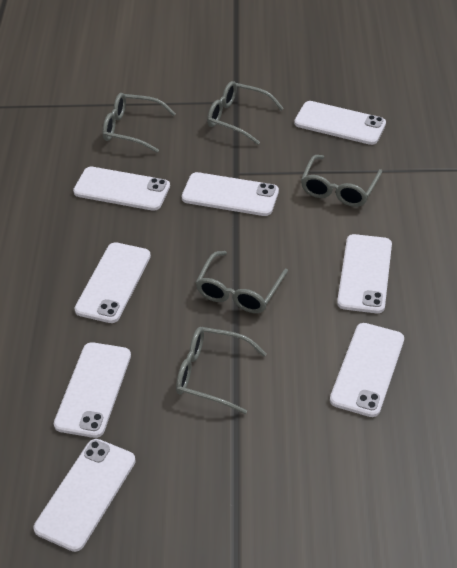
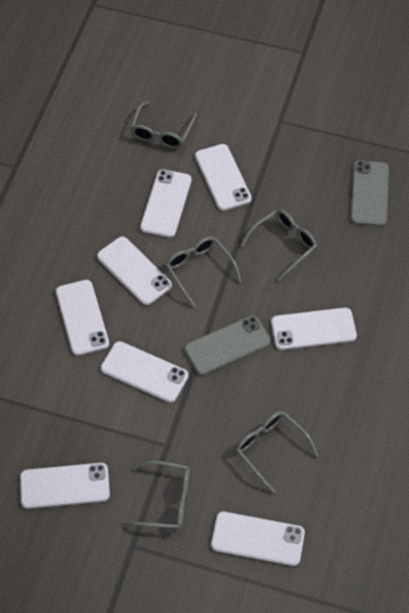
grey phone: none = 0 -> [184,315,271,376] [351,160,389,227] = 2

